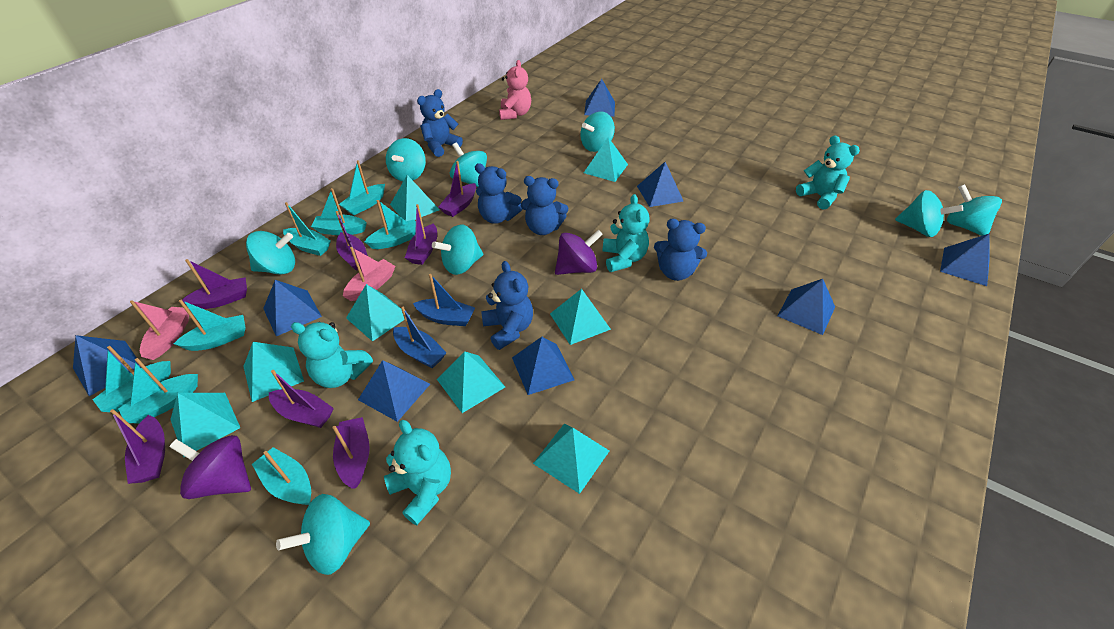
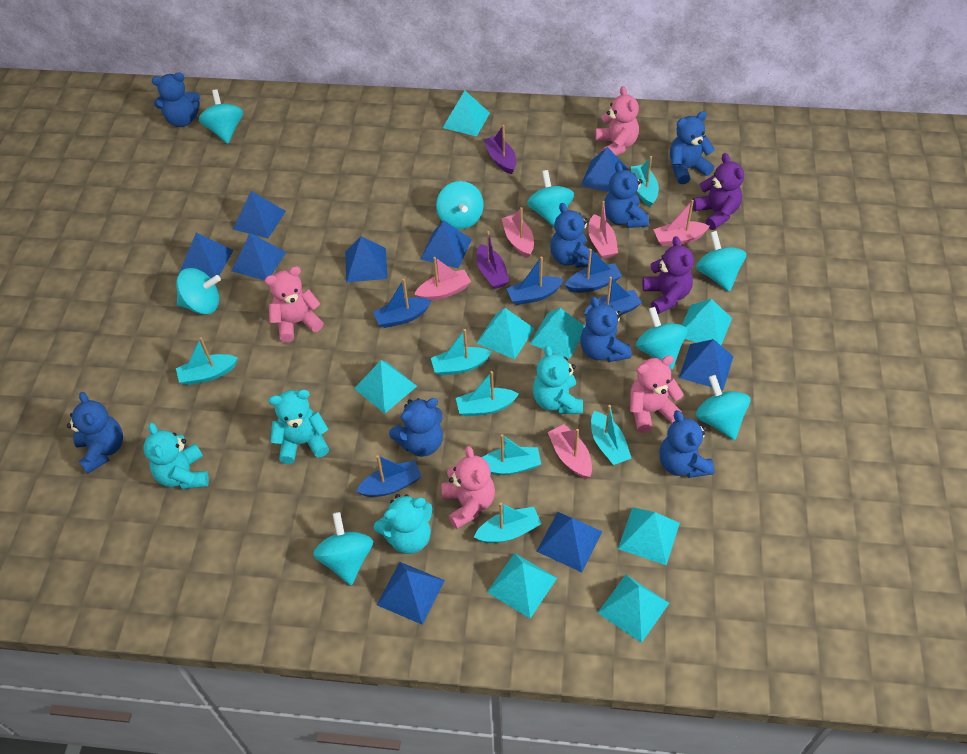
blue boat: [393,307,447,368] [413,274,475,326] = 2 -> [356,455,422,497] [373,279,431,328] [507,256,564,305] [565,249,622,293] [584,277,642,316] = 5
blue pyramid: [73,335,142,396] [263,280,322,336] [358,360,430,422] [512,337,575,395] [584,79,615,117] [637,162,684,207] [778,279,835,335] [940,233,990,286] = 8 -> [180,233,234,278] [232,233,286,281] [233,191,286,238] [345,236,388,283] [377,562,445,625] [420,220,472,269] [536,512,602,572] [581,147,628,192] [679,339,734,390] = 9
blue teddy bear: [417,89,463,157] [475,163,522,224] [481,261,533,350] [521,176,568,235] [654,219,707,281] = 5 -> [67,392,123,474] [152,72,200,127] [389,398,443,457] [550,203,597,268] [580,297,632,362] [604,162,649,228] [660,410,714,478] [670,111,715,185] = 8
pink boat: [130,300,189,360] [343,247,395,301] = 2 -> [414,257,471,301] [501,207,534,258] [548,424,592,479] [588,201,618,259] [653,200,710,246] = 5
pink teddy bear: [499,60,531,120] = 1 -> [265,266,324,343] [442,446,495,529] [595,86,639,156] [630,355,684,433] = 4
purple boat: [110,409,165,484] [182,259,247,309] [269,370,334,428] [332,417,370,488] [336,211,368,271] [405,204,437,265] [438,161,476,217] = 7 -> [477,231,509,289] [484,125,516,174] = 2
purple spinning top: [169,435,251,499] [555,229,603,275] = 2 -> none = 0
purple teddy bear: none = 0 -> [642,236,694,314] [692,153,744,230] = 2
turquoise boat: [93,346,171,412] [118,358,198,424] [174,300,246,351] [252,447,311,505] [283,202,331,256] [311,188,367,235] [339,160,385,215] [364,200,416,249] = 8 -> [176,337,238,385] [431,329,492,376] [456,371,519,417] [474,503,541,543] [482,434,541,475] [591,405,631,465] [631,156,659,207] = 7

